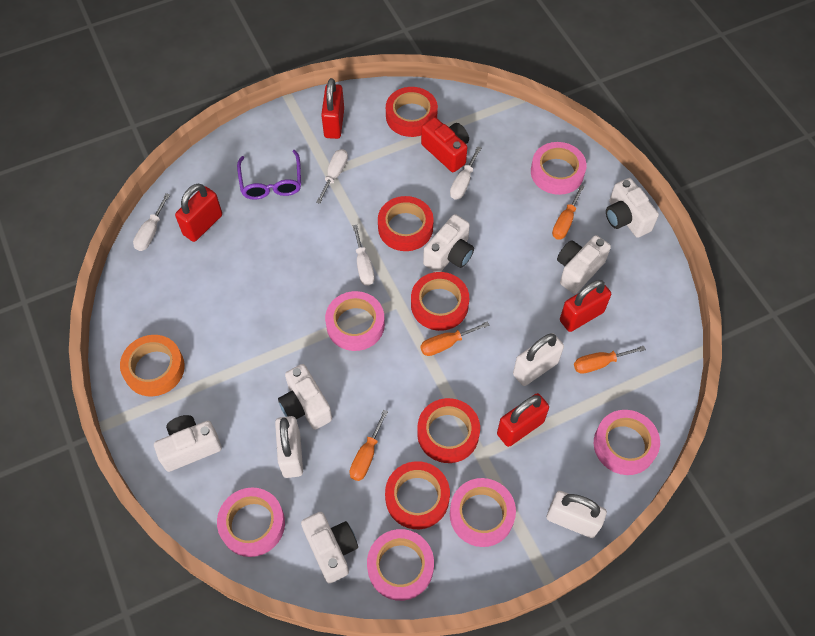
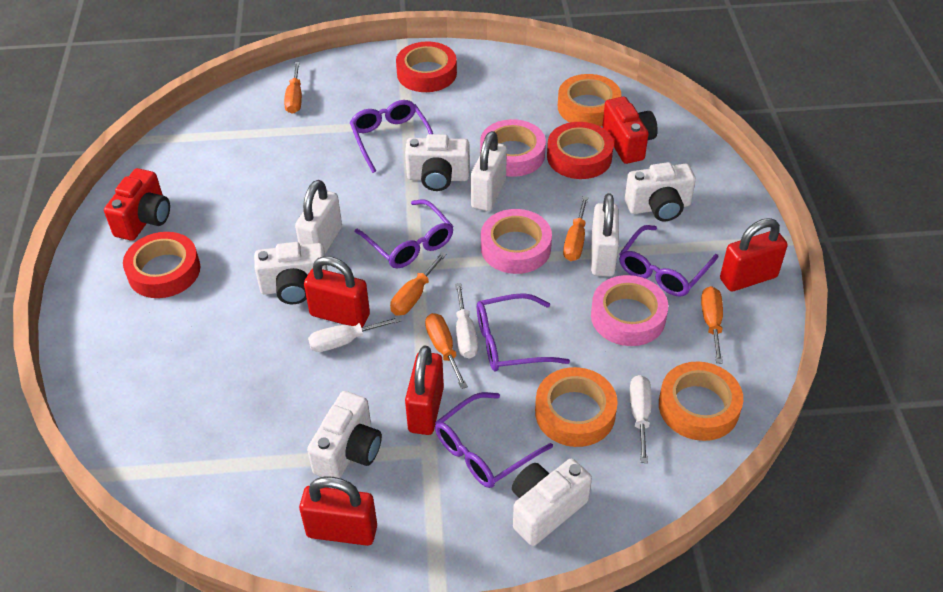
orange screwdriver: [350,410,388,481] [420,322,489,356] [552,185,584,240] [574,346,646,374] = 4 -> [284,62,302,114] [390,252,447,316] [425,313,468,389] [563,196,588,261] [701,286,723,363] = 5
orange tape: [120,335,185,397] = 1 -> [535,367,618,447] [558,74,621,126] [659,361,743,441] = 3
pink tape: [217,488,285,557] [325,291,385,351] [367,529,434,601] [450,478,516,547] [531,142,587,195] [594,410,660,475] = 6 -> [480,119,546,177] [481,209,552,274] [591,275,668,346] = 3
purple glasses: [237,150,301,200] = 1 -> [350,100,433,173] [355,199,454,268] [435,392,553,488] [477,293,570,371] [619,225,718,297] = 5
red camera: [421,117,469,172] = 1 -> [104,168,170,241] [603,97,658,164] = 2
red tape: [378,196,434,251] [385,461,450,529] [386,87,438,137] [411,272,469,331] [417,398,480,463] = 5 -> [123,232,200,298] [396,41,457,92] [547,122,614,179] = 3
white camera: [154,415,222,472] [278,364,332,430] [301,512,358,583] [423,214,474,272] [557,235,611,294] [606,178,659,238] = 6 -> [254,242,328,304] [307,391,382,478] [405,134,470,191] [512,459,592,546] [625,162,696,222] = 5
white screwdriver: [133,193,170,251] [316,149,348,204] [353,225,375,286] [450,146,481,199] = 4 -> [308,316,401,352] [455,283,478,359] [630,375,652,463] = 3

